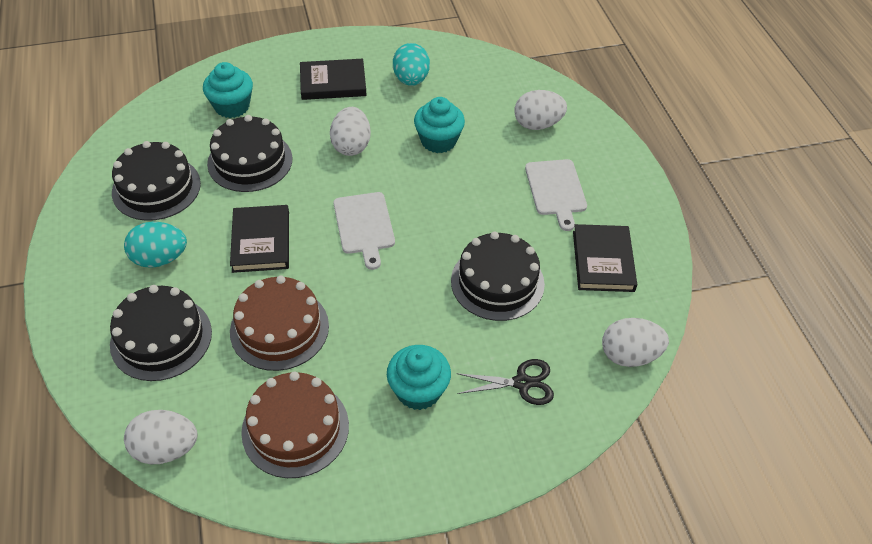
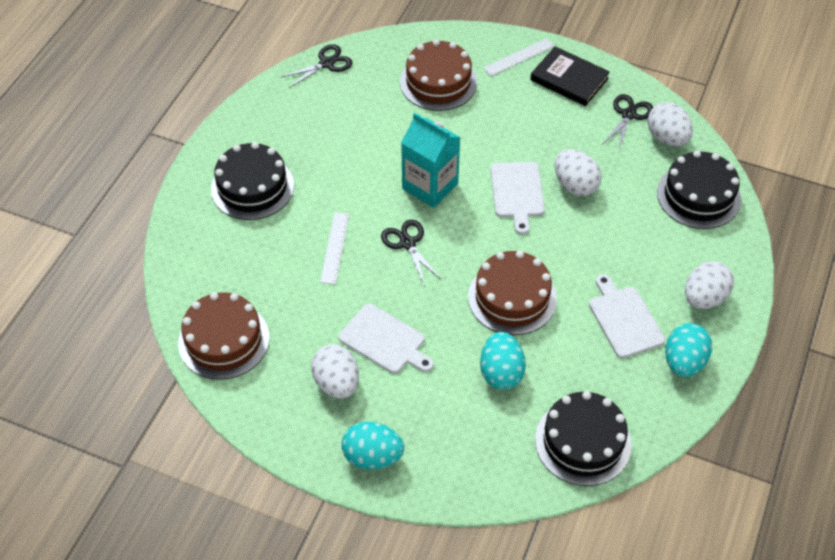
black book: [230,205,289,273] [300,59,367,100] [573,224,637,292] = 3 -> [530,46,610,106] = 1
black cake: [110,285,212,381] [112,141,201,221] [207,115,292,192] [451,231,545,321] = 4 -> [211,142,294,220] [535,391,632,486] [657,150,741,229] = 3
black scissors: [456,359,554,405] = 1 -> [280,44,353,88] [381,220,441,284] [602,94,653,151] = 3
brown cake: [230,276,329,371] [241,371,349,478] = 2 -> [178,292,269,380] [400,39,477,111] [468,250,557,335] = 3
turquoise carton: none = 0 -> [401,113,461,208] = 1
turquoise cupcake: [203,62,253,118] [387,345,451,410] [414,97,465,153] = 3 -> none = 0
turquoise egg: [124,222,187,268] [393,43,430,86] = 2 -> [341,421,404,470] [480,332,526,390] [665,323,712,377] = 3
white cutting board: [334,192,395,270] [525,159,587,231] = 2 -> [339,304,434,374] [491,162,545,235] [589,274,665,358] = 3
white ruler: none = 0 -> [320,212,349,284] [483,38,555,76] = 2

